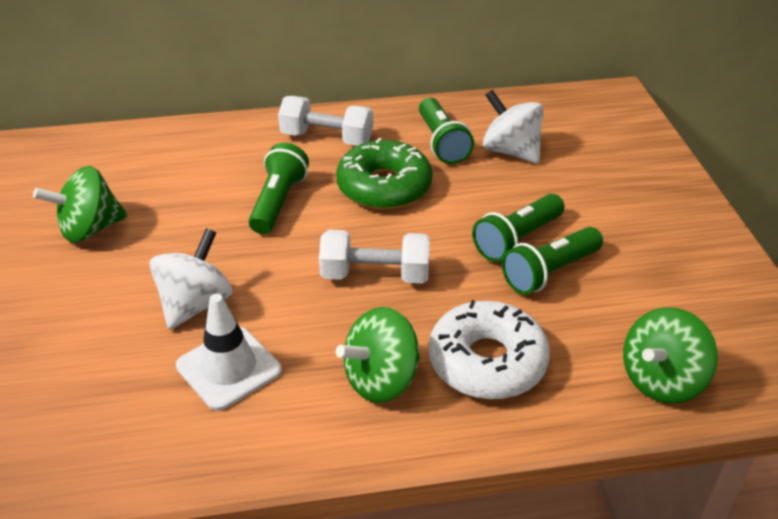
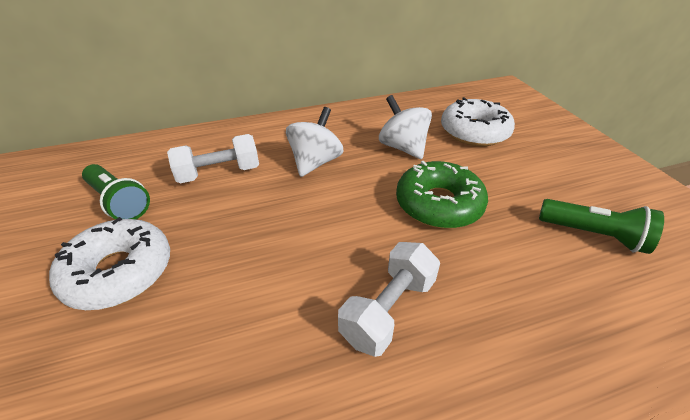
green flashlight: [249,143,309,234] [419,98,474,164] [472,194,565,262] [502,227,603,295] = 4 -> [82,164,150,220] [539,199,664,254] = 2
green spinning top: [33,166,128,243] [336,307,420,403] [623,307,718,404] = 3 -> none = 0
white donut: [429,300,550,399] = 1 -> [49,217,170,310] [441,97,515,146] = 2
white traffic cone: [176,294,282,411] = 1 -> none = 0

